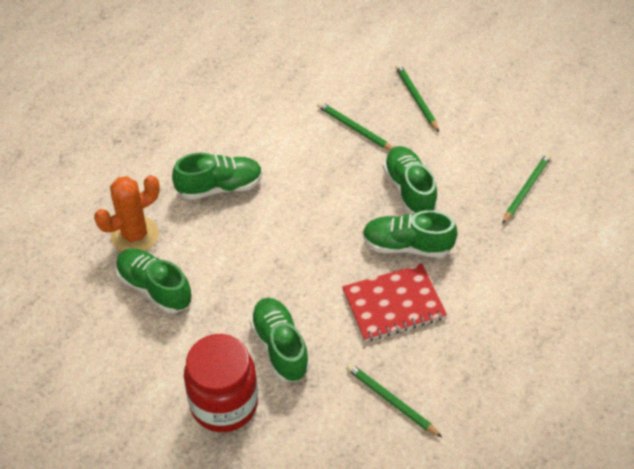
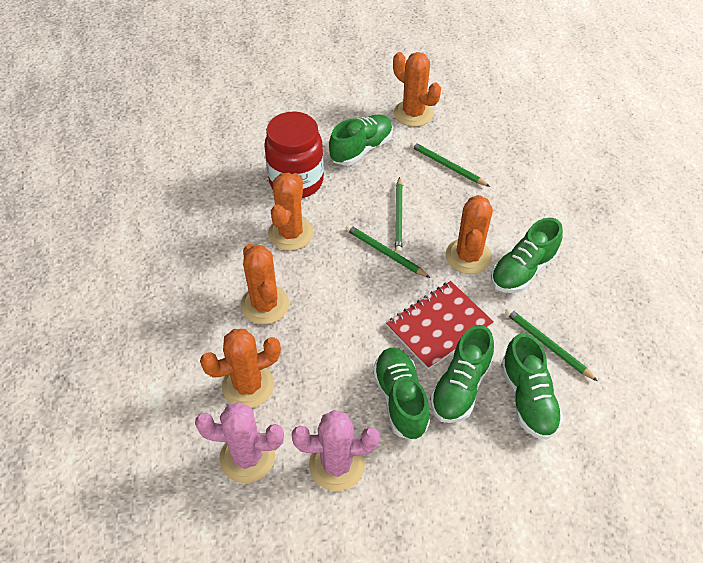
orange cactus: [94,175,160,252] = 1 -> [200,329,281,408] [241,244,289,324] [268,173,313,251] [393,52,441,127] [446,195,493,274] = 5
pink cactus: none = 0 -> [195,402,284,483] [292,410,379,491] = 2

